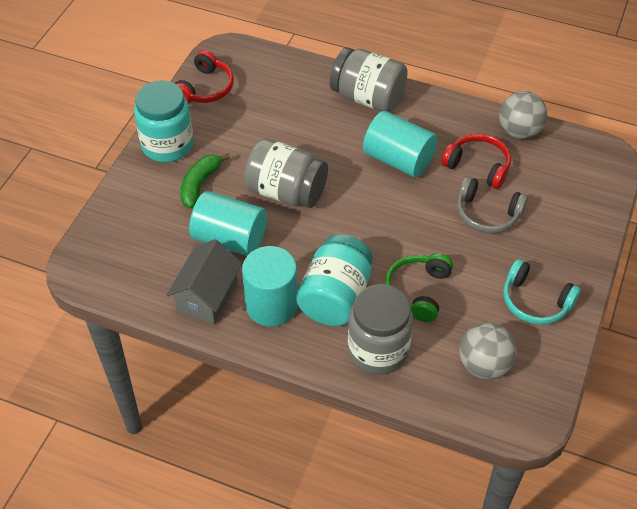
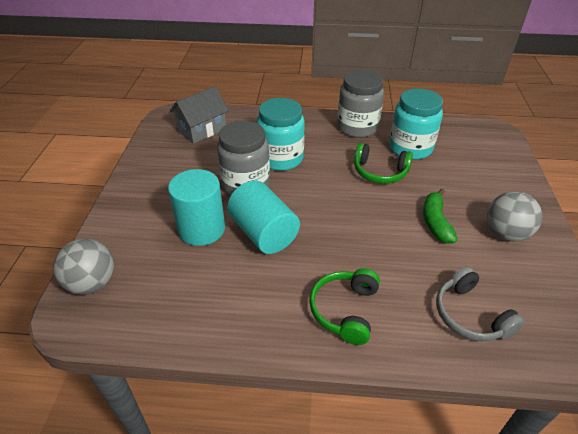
green headphones: [385,253,453,322] = 1 -> [309,268,380,345] [354,143,413,184] = 2
grey jar: [244,138,328,208] [330,47,408,112] [348,284,413,375] = 3 -> [217,121,270,195] [337,70,384,138] = 2
red headphones: [175,50,234,103] [441,134,511,189] = 2 -> none = 0
turquoise cylinder: [189,191,267,256] [242,246,298,326] [363,111,437,177] = 3 -> [168,169,225,246] [227,180,300,254] = 2
turquoise headphones: [503,259,581,325] = 1 -> none = 0

